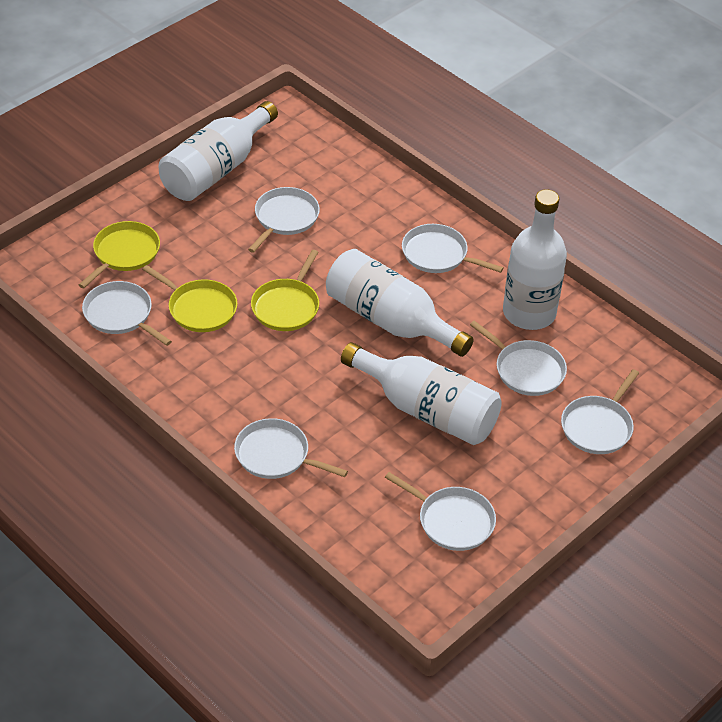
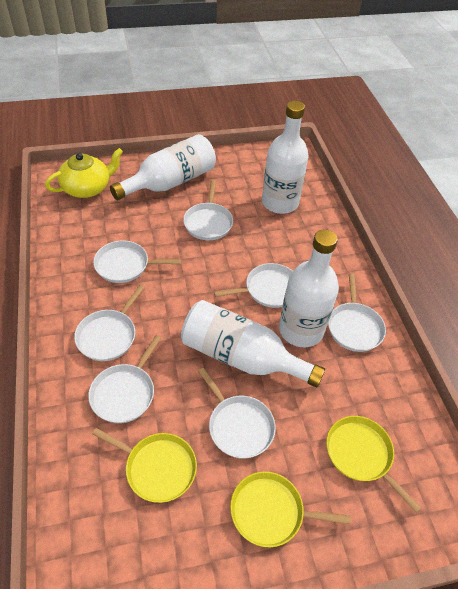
yellow teapot: none = 0 -> [45,148,123,198] = 1

